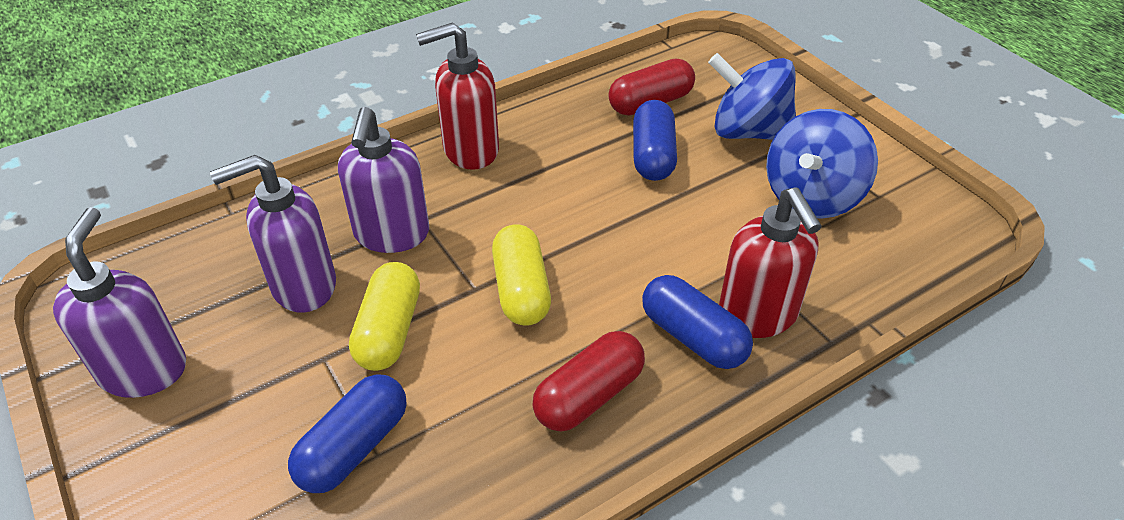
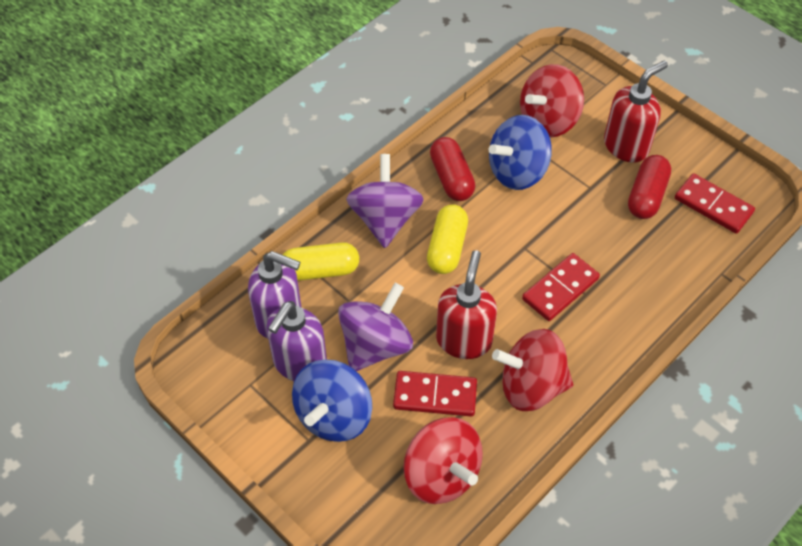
blue capsule: [288,374,406,493] [633,100,677,181] [642,275,753,369] = 3 -> none = 0
purple soap dispenser: [53,207,186,398] [210,155,336,313] [338,107,429,253] = 3 -> [248,251,302,338] [266,301,327,381] = 2
purple spinning top: none = 0 -> [338,283,413,371] [346,154,424,248] = 2
red domino: none = 0 -> [393,371,477,417] [522,253,600,321] [675,173,755,234] = 3
red spinning top: none = 0 -> [403,417,483,504] [492,329,573,411] [520,64,584,138] = 3

